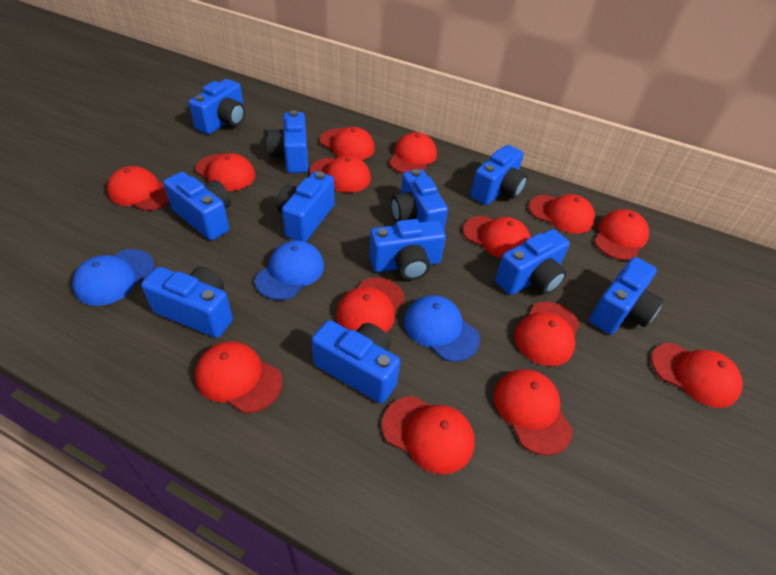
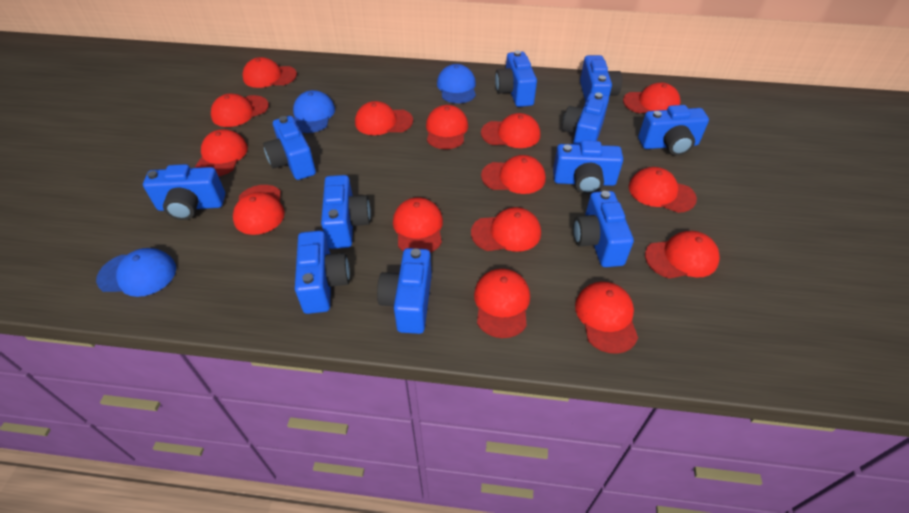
red cap: [107,166,170,211] [195,341,282,414] [196,153,256,191] [310,155,371,193] [320,127,375,160] [336,277,405,333] [382,396,475,474] [389,132,437,174] [463,216,530,258] [494,369,573,456] [515,302,580,366] [529,194,595,234] [594,209,649,261] [651,343,743,408] = 14 -> [195,129,248,176] [211,94,269,127] [233,185,285,235] [242,57,297,88] [355,101,413,135] [393,197,443,253] [426,105,468,149] [471,207,541,252] [474,269,530,338] [481,113,540,148] [481,155,546,194] [575,282,638,354] [623,82,681,113] [629,167,697,213] [645,231,720,279] = 15

